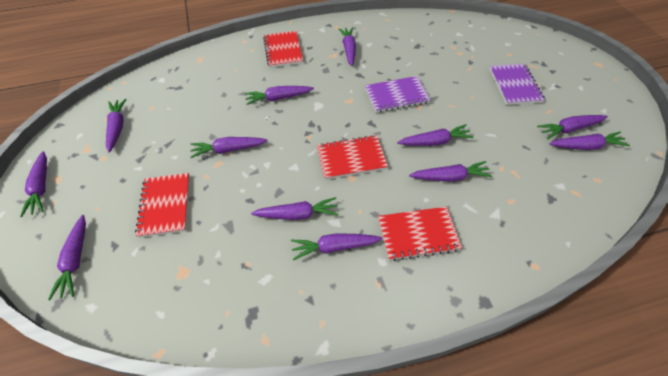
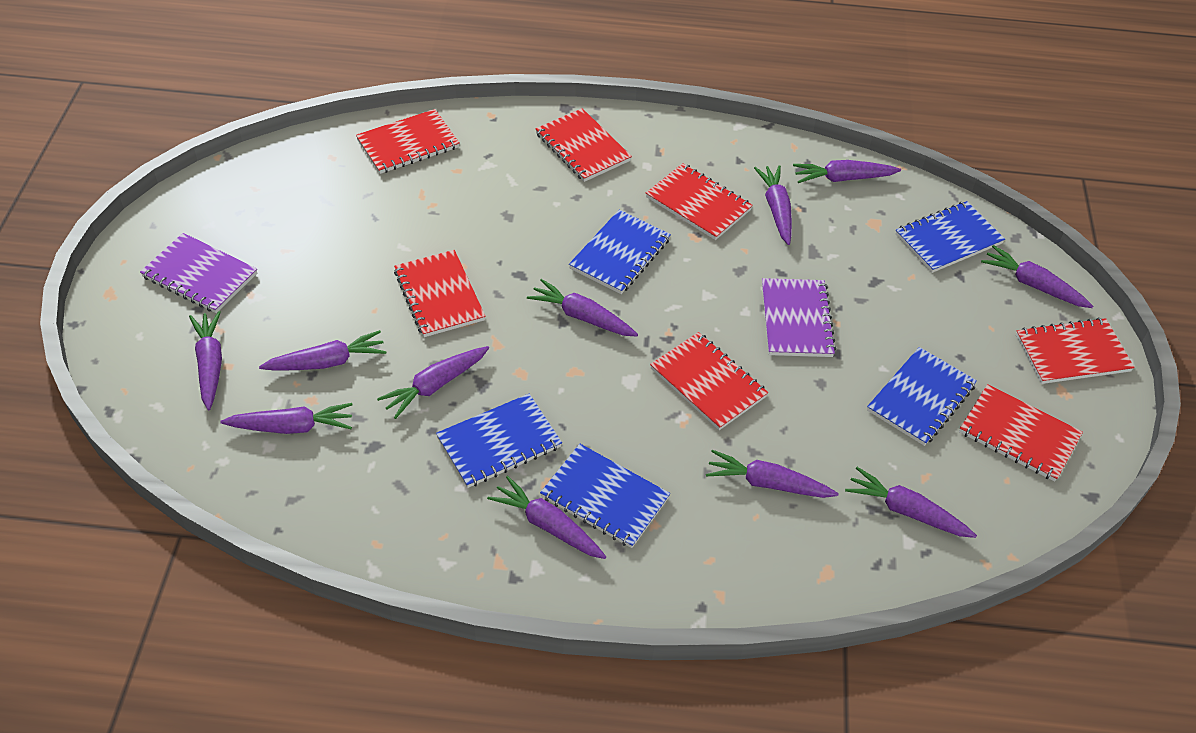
blue notebook: none = 0 -> [436,394,562,488] [540,444,670,548] [569,210,671,294] [867,347,977,446] [895,201,1005,273] = 5
purple carrot: [20,151,47,217] [48,215,86,300] [106,99,126,152] [190,137,268,158] [245,86,314,105] [251,197,338,220] [291,233,383,261] [338,27,356,66] [397,124,474,146] [409,161,492,182] [537,115,608,139] [549,132,630,150] = 12 -> [189,311,222,410] [220,403,353,434] [259,330,386,370] [377,346,489,419] [487,476,606,559] [527,279,638,336] [706,450,839,498] [754,165,792,245] [793,160,901,183] [845,467,977,538] [981,245,1093,308] = 11
red notebook: [135,173,190,238] [263,31,303,68] [317,135,388,180] [378,207,462,261] = 4 -> [356,109,460,174] [394,250,486,337] [535,108,632,182] [646,163,753,240] [650,332,768,430] [959,384,1083,482] [1016,317,1135,384] = 7

